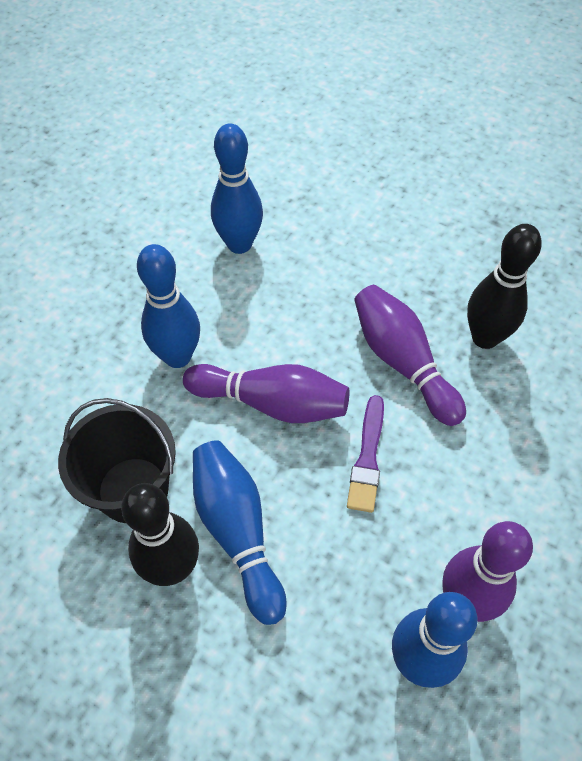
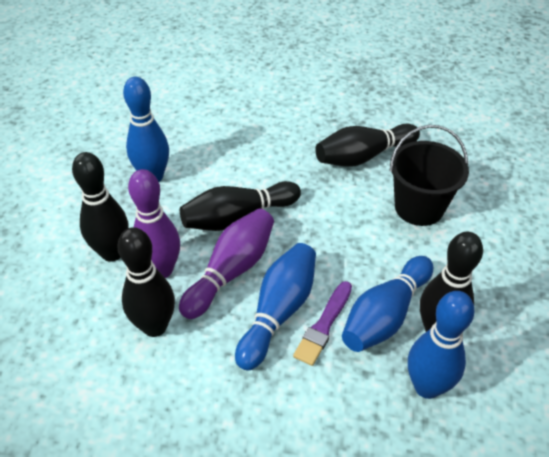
black bowling pin: [121,483,199,586] [467,224,541,349] = 2 -> [72,152,129,262] [118,227,175,337] [180,181,301,231] [315,124,420,167] [420,232,483,332] = 5
purple bowling pin: [183,364,349,423] [354,285,466,426] [442,521,533,622] = 3 -> [128,169,180,278] [179,208,274,319] = 2

